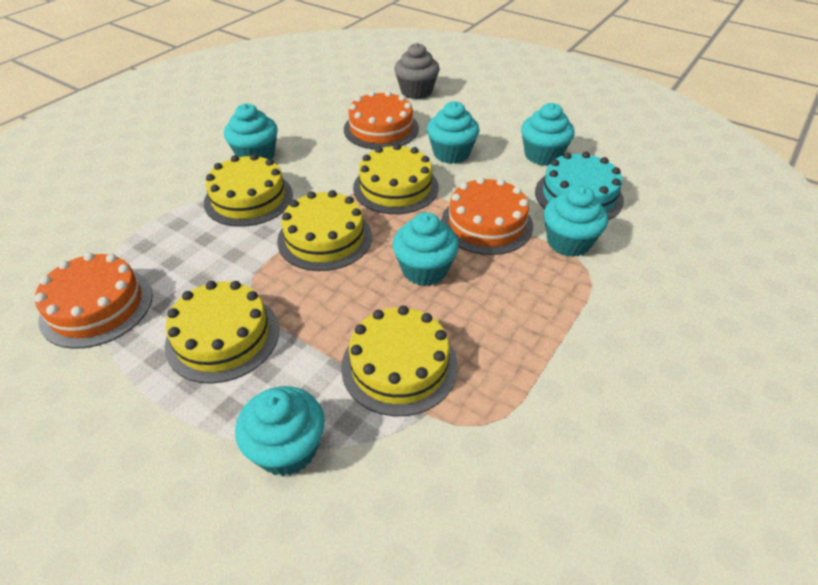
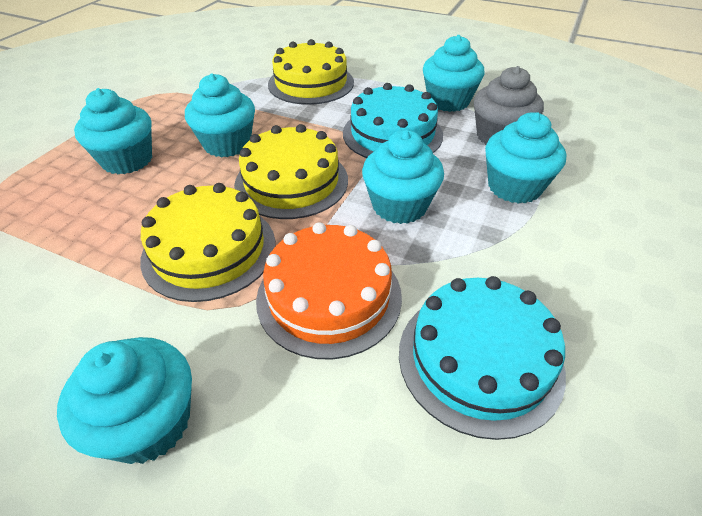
orange cake: [35,252,153,349] [344,91,419,149] [441,177,533,255] = 3 -> [256,222,402,359] = 1
turquoise cake: [535,152,624,220] = 1 -> [343,83,443,158] [399,276,566,440] = 2
yellow cake: [165,281,279,384] [204,154,293,227] [277,190,372,271] [341,306,458,416] [353,144,439,214] = 5 -> [140,183,276,302] [234,124,348,219] [268,39,354,105] = 3

